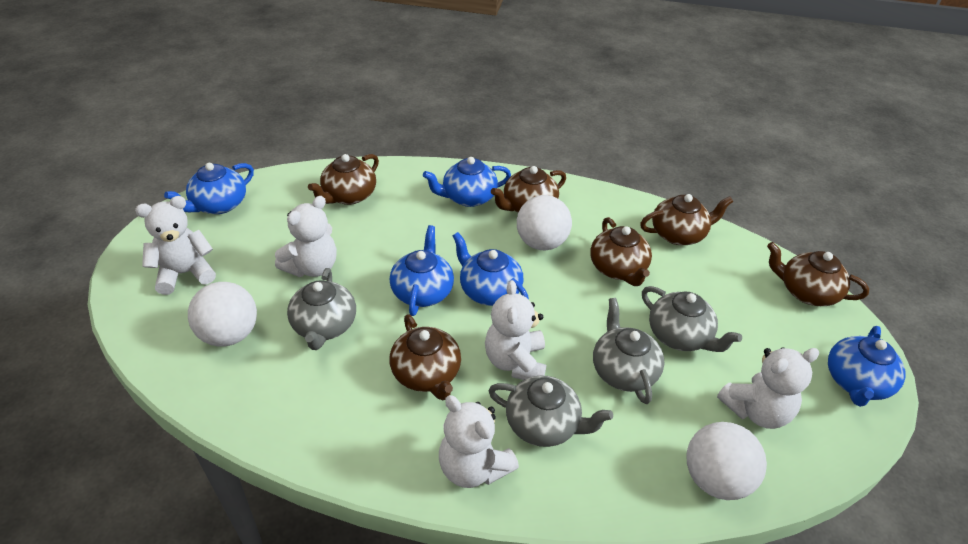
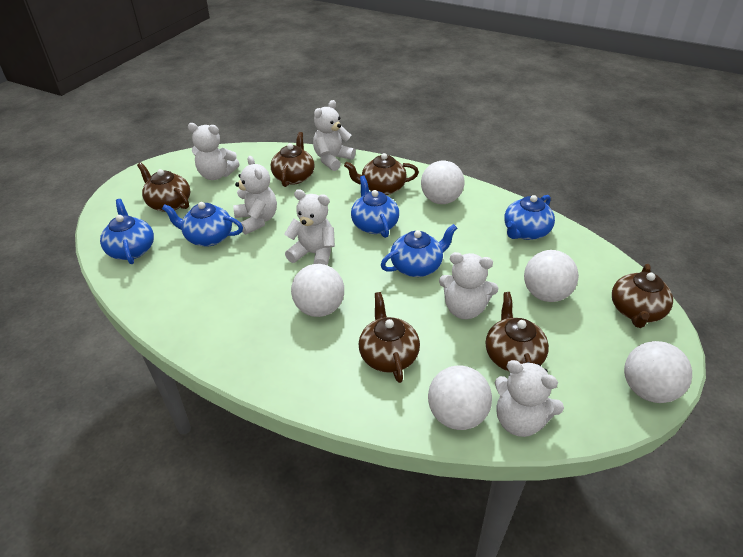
grey teapot: [287,268,356,350] [488,375,613,447] [593,298,665,404] [642,286,742,352] = 4 -> none = 0
white ball: [188,282,257,347] [517,195,572,250] [686,422,767,500] = 3 -> [291,264,344,317] [421,160,465,204] [428,366,492,430] [524,250,579,302] [624,341,692,403] = 5
white teddy bear: [135,196,216,295] [275,196,337,277] [439,395,519,488] [485,280,546,380] [717,347,819,429] = 5 -> [188,123,239,180] [233,156,277,235] [285,189,335,266] [313,100,356,171] [439,252,498,319] [495,360,564,437] = 6

